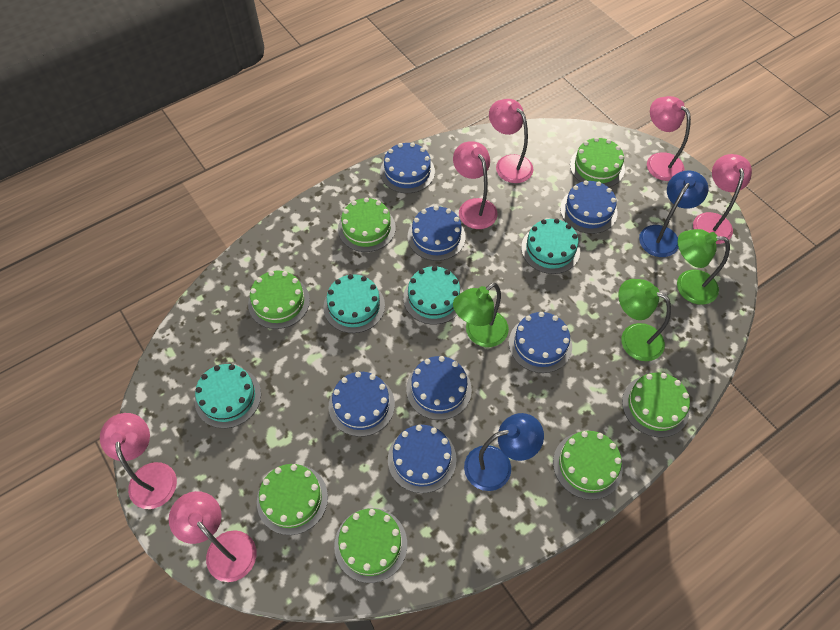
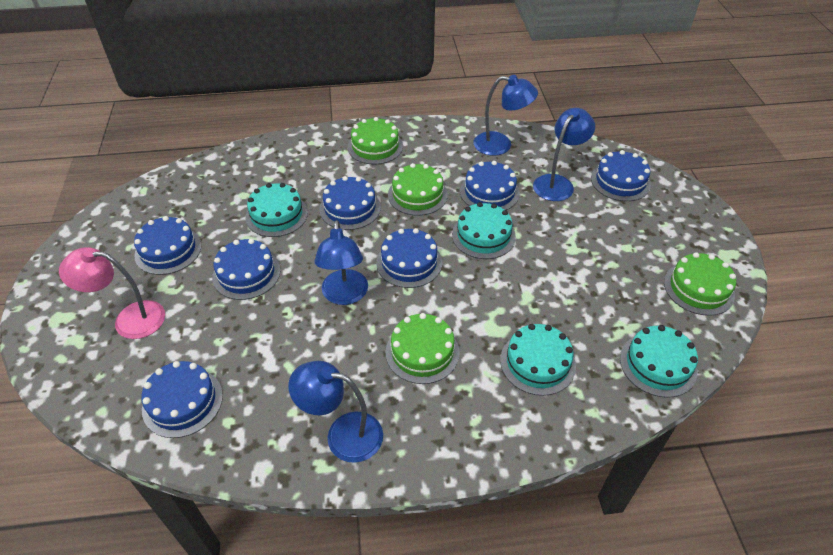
blue lamp: [464,413,544,491] [639,170,708,257] = 2 -> [288,361,383,463] [314,220,368,305] [474,75,538,156] [533,108,595,201] = 4
green cake: [248,271,310,329] [257,464,328,535] [334,508,407,583] [338,197,396,252] [553,431,623,500] [570,137,625,187] [622,372,690,438] = 7 -> [348,117,403,164] [386,313,460,384] [388,163,448,216] [664,252,736,316] = 4
green lamp: [453,283,509,347] [618,279,671,361] [677,229,730,305] = 3 -> none = 0
pink lamp: [100,413,177,509] [169,491,257,582] [453,142,498,229] [489,99,533,183] [647,96,691,181] [693,154,752,244] = 6 -> [59,247,165,339] = 1

